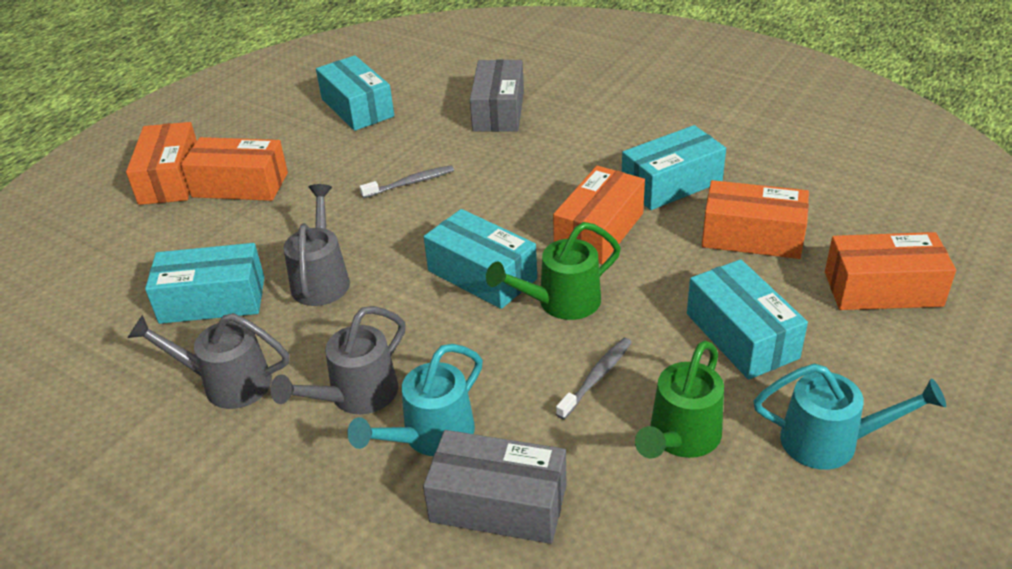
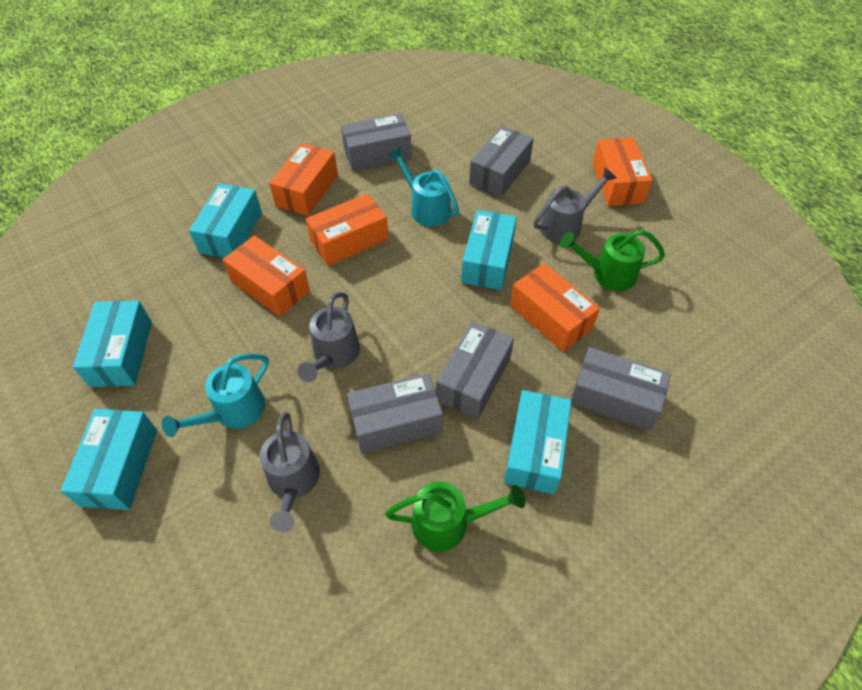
grey box: [423,430,567,544] [470,59,524,132] = 2 -> [341,113,412,171] [347,373,443,453] [436,321,514,419] [469,126,534,197] [571,347,671,431] = 5
grey toothbrush: [359,165,454,198] [556,338,632,420] = 2 -> none = 0

